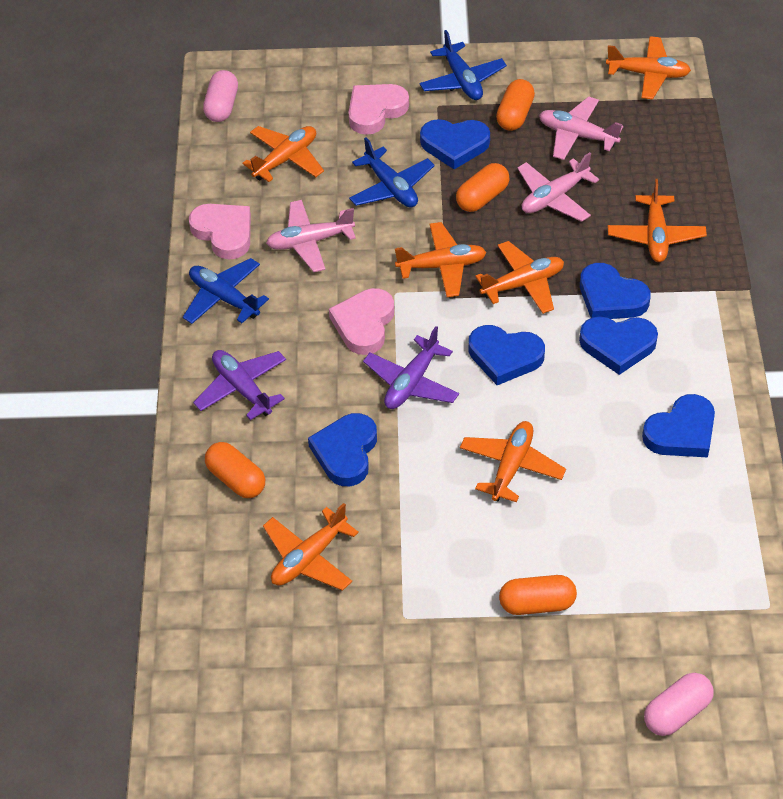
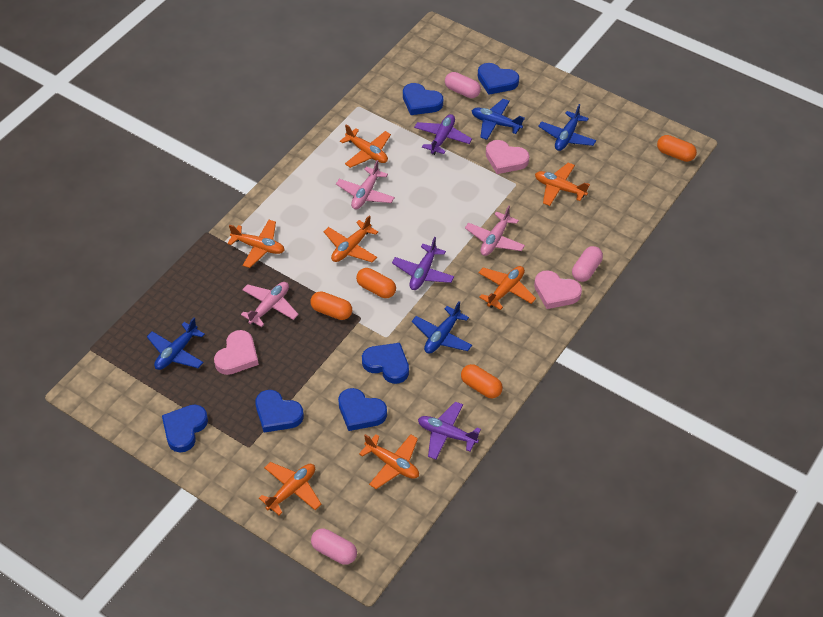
blue plane: [183,258,269,324] [349,138,435,208] [420,30,507,100] = 3 -> [147,318,205,370] [412,301,472,354] [472,99,525,140] [538,104,596,151] = 4
pink capsule: [203,70,238,122] [644,673,713,736] = 2 -> [311,529,357,565] [445,72,481,98] [572,246,603,282] = 3
purple plane: [193,350,286,420] [363,326,459,409] = 2 -> [392,237,454,290] [414,114,472,155] [418,402,481,460] = 3

